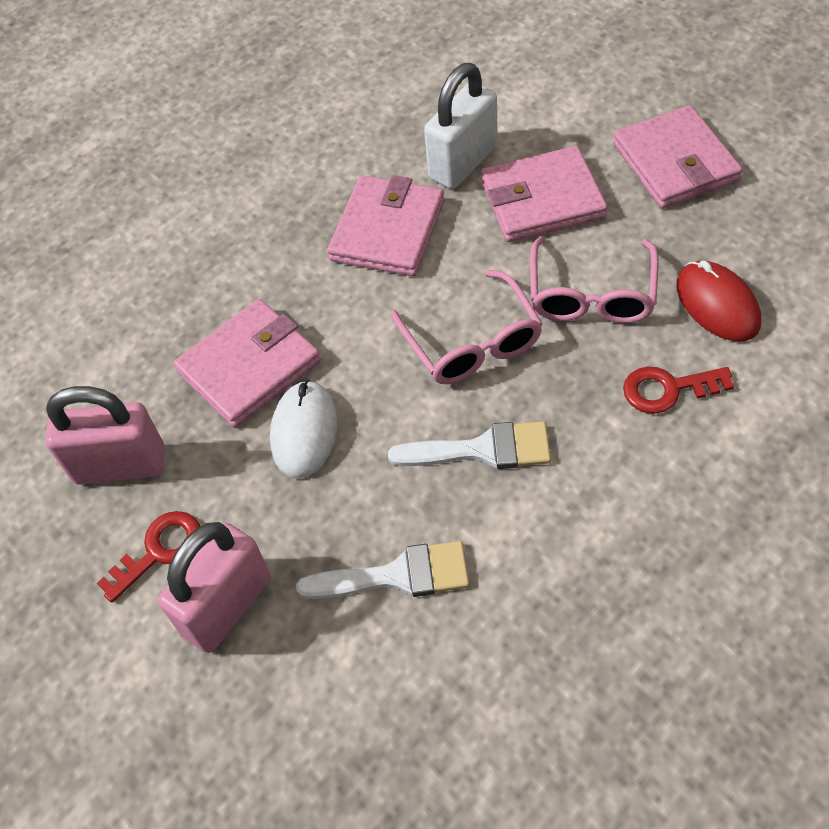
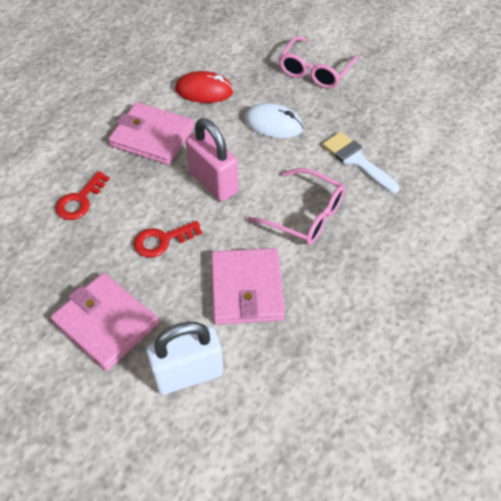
pink padlock: [45,386,165,485] [158,522,271,653] = 2 -> [186,118,238,202] = 1
pink wallet: [174,299,321,428] [327,175,444,276] [481,146,608,242] [613,105,743,209] = 4 -> [51,273,159,371] [108,102,194,165] [211,248,285,325] = 3
white brush: [296,541,470,599] [388,421,551,469] = 2 -> [323,132,400,193] = 1

